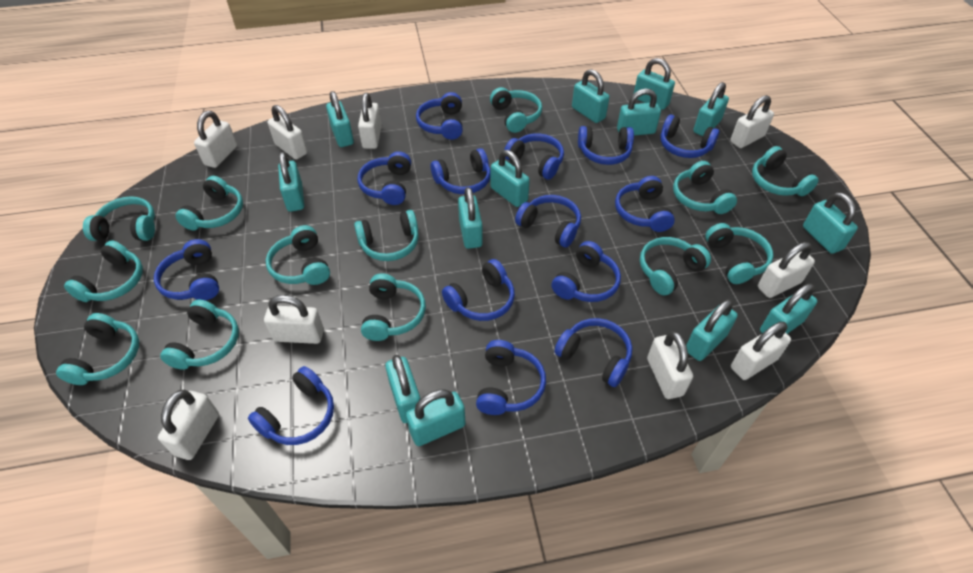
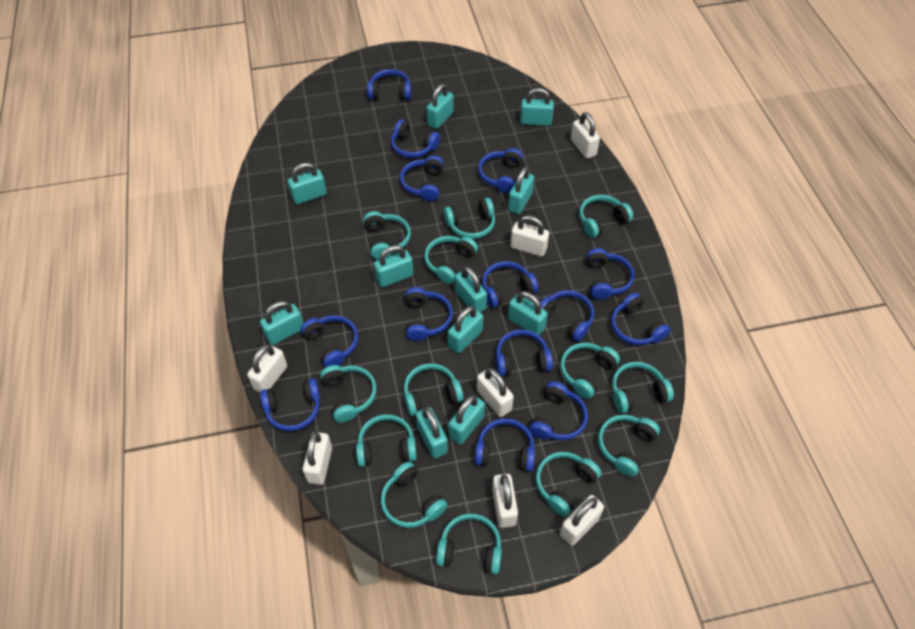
turquoise padlock: [278,152,304,212] [326,91,354,147] [385,355,421,423] [406,389,466,446] [458,187,483,249] [491,150,530,207] [572,69,609,123] [617,89,661,136] [634,58,675,110] [686,300,738,361] [693,82,729,136] [760,284,817,334] [803,192,858,254] = 13 -> [260,301,303,345] [288,163,327,204] [374,245,413,287] [416,407,448,459] [427,84,454,129] [448,306,483,353] [448,395,485,444] [455,266,487,312] [508,167,534,214] [508,291,548,335] [520,88,554,126] = 11
white padlock: [158,390,219,460] [194,111,237,168] [264,295,324,344] [268,105,307,160] [358,93,382,149] [647,331,693,399] [730,95,774,148] [731,322,791,380] [758,242,815,298] = 9 -> [247,344,287,392] [302,432,332,485] [477,368,514,417] [492,474,518,528] [510,215,549,257] [560,495,604,546] [571,112,600,159] = 7

